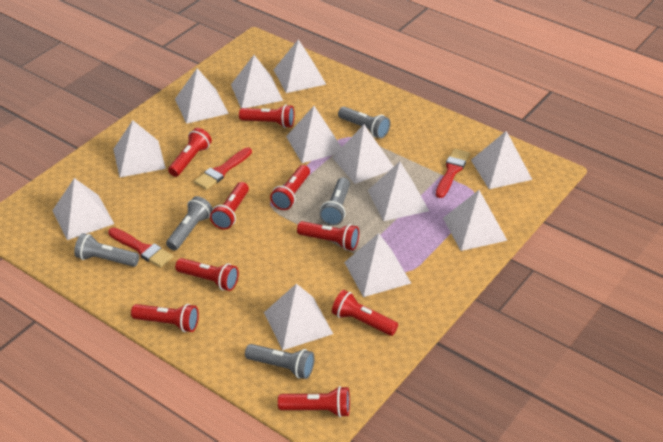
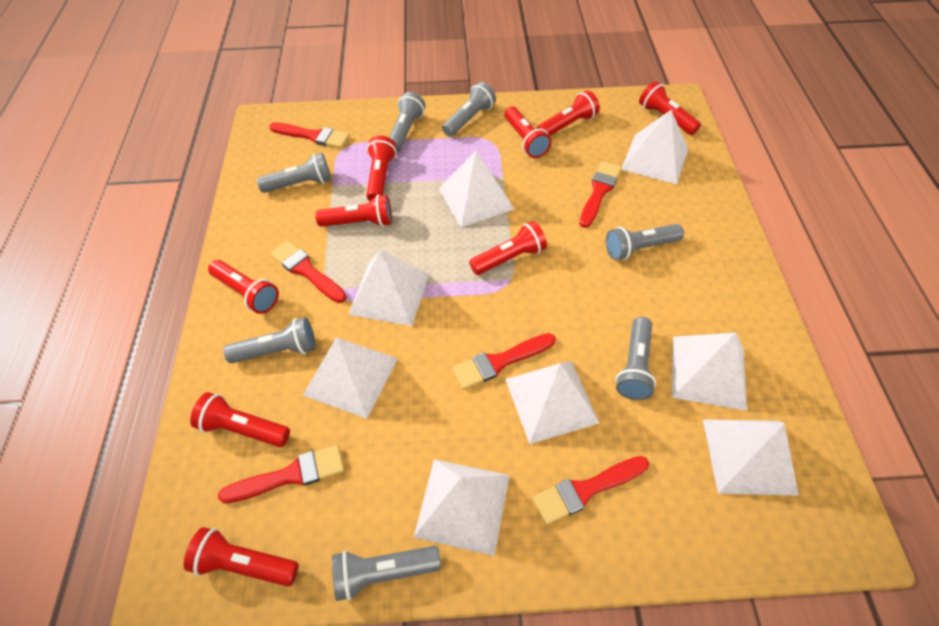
grey flashlight: [74,233,139,267] [166,196,213,251] [245,344,315,379] [320,177,350,225] [338,107,390,139] = 5 -> [224,317,315,363] [257,153,331,193] [332,546,441,601] [389,92,425,153] [442,82,496,137] [606,224,684,260] [616,317,656,400] = 7
red brush: [108,228,173,268] [194,147,252,190] [436,149,470,198] = 3 -> [218,445,344,503] [269,122,349,148] [270,240,347,303] [452,333,556,390] [533,456,649,525] [579,161,621,228] = 6
white pyramid: [52,178,114,240] [113,120,166,177] [175,68,229,124] [231,55,283,108] [264,284,333,350] [274,39,326,93] [286,106,342,163] [332,125,394,184] [344,233,411,297] [368,162,429,221] [443,190,508,251] [471,131,533,189] = 12 -> [303,337,398,419] [348,250,429,326] [414,459,510,556] [439,151,514,227] [505,361,599,444] [621,110,688,184] [672,332,747,411] [703,419,799,496] = 8

